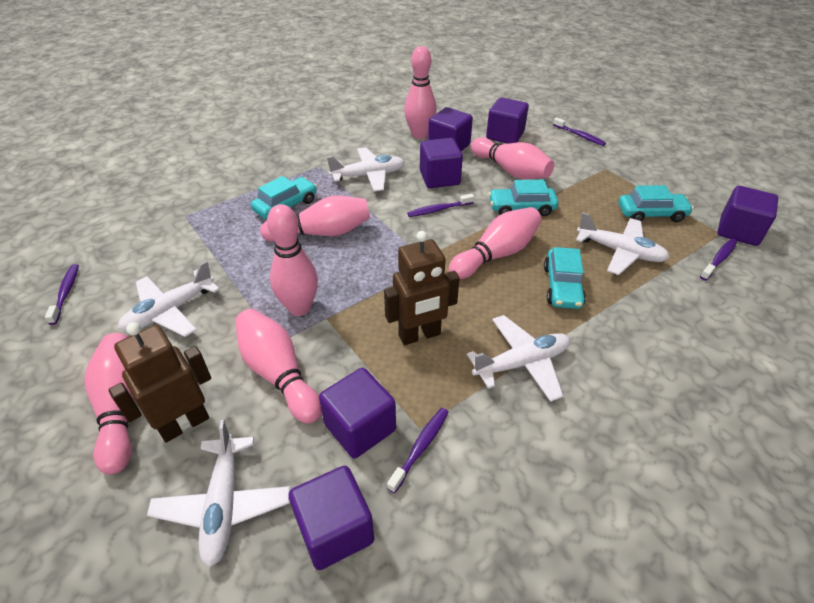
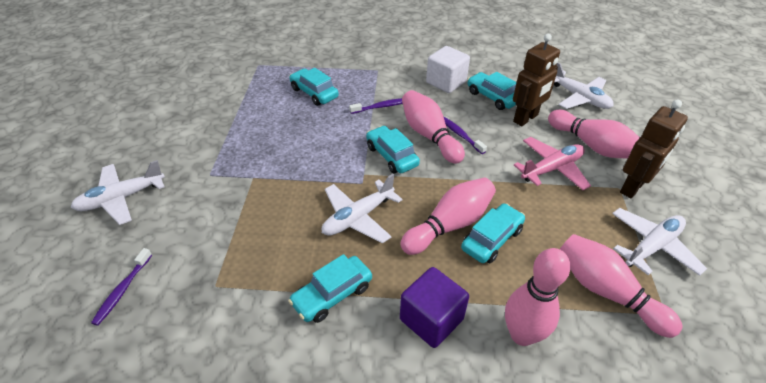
pink bowling pin: [84,333,136,474] [235,309,322,424] [260,196,370,242] [267,204,318,316] [404,46,437,139] [449,207,542,279] [471,137,554,179] = 7 -> [400,178,496,255] [402,90,465,164] [505,248,570,346] [548,110,640,158] [560,234,683,338] = 5
pink plane: none = 0 -> [514,137,591,190] = 1
purple cube: [289,466,374,570] [319,368,396,458] [420,138,463,188] [428,107,473,151] [486,97,529,144] [717,186,778,246] = 6 -> [400,267,469,348] = 1
purple toothbrush: [45,264,79,325] [387,408,449,493] [407,194,474,217] [553,117,606,146] [700,239,737,281] = 5 -> [91,248,152,326] [349,98,403,114] [443,116,487,154] = 3
turquoise car: [251,176,317,219] [488,180,559,216] [544,247,586,309] [619,185,694,222] = 4 -> [288,254,372,323] [289,68,339,106] [366,126,420,174] [461,203,525,263] [467,72,517,110] = 5
white cube: none = 0 -> [426,46,470,93] = 1
white plane: [118,261,220,337] [147,420,291,567] [327,147,405,192] [467,315,570,402] [576,212,670,275] = 5 -> [71,160,165,225] [322,174,403,244] [554,62,613,109] [612,208,707,276] = 4

